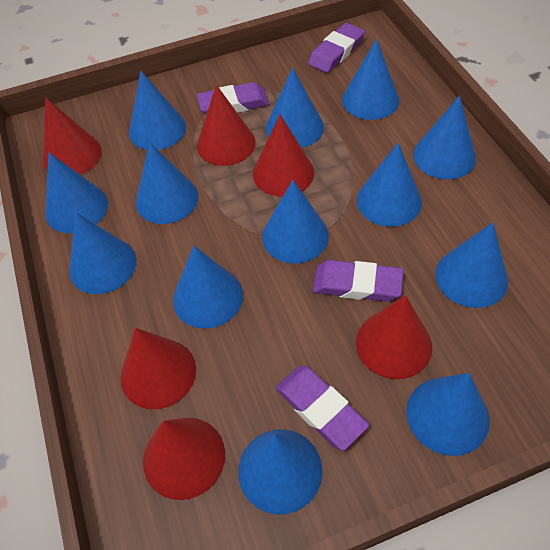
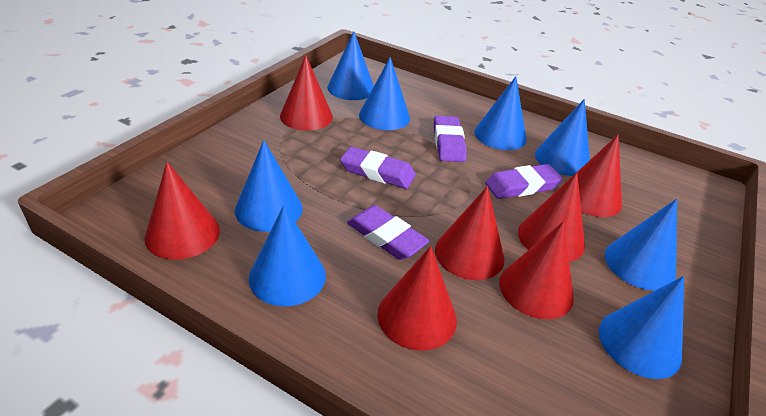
blue cone: [45,152,108,233] [69,212,136,294] [129,71,186,150] [136,142,198,224] [173,246,243,329] [238,429,322,515] [262,180,329,264] [266,67,324,148] [342,39,399,120] [357,143,422,227] [406,373,490,456] [413,96,476,179] [435,222,508,308] = 13 -> [235,140,303,232] [249,205,326,306] [327,31,374,100] [359,57,410,130] [474,76,527,150] [535,99,590,176] [599,276,684,379] [605,199,677,291] = 8
red cone: [43,98,102,174] [121,328,196,409] [143,418,225,500] [197,85,256,166] [253,115,314,197] [356,295,432,379] = 6 -> [145,162,220,260] [280,55,333,131] [377,246,457,351] [435,186,505,280] [499,221,574,319] [518,173,585,262] [564,135,622,217] = 7

